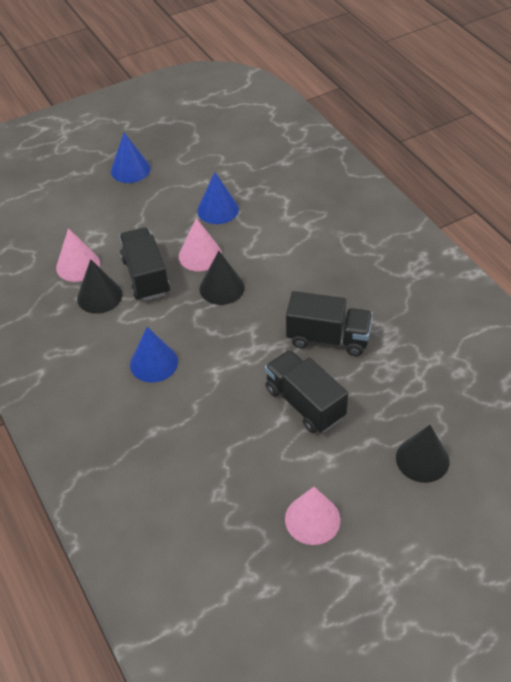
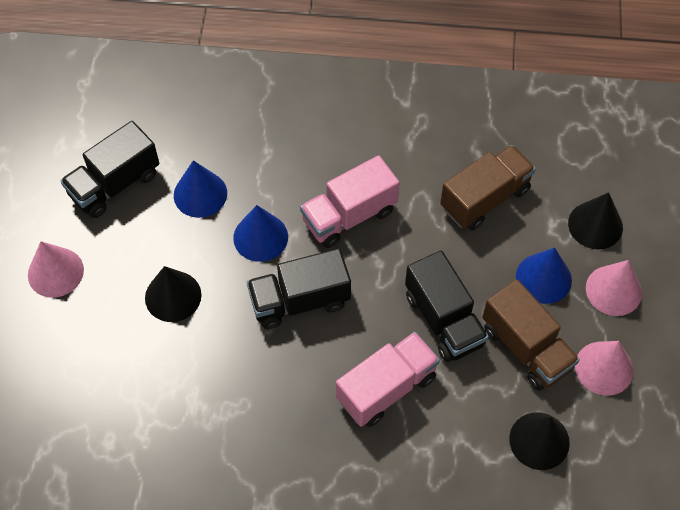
brown truck: none = 0 -> [440,145,536,230] [482,279,580,391] = 2
pink truck: none = 0 -> [300,155,400,248] [336,332,440,427] = 2

